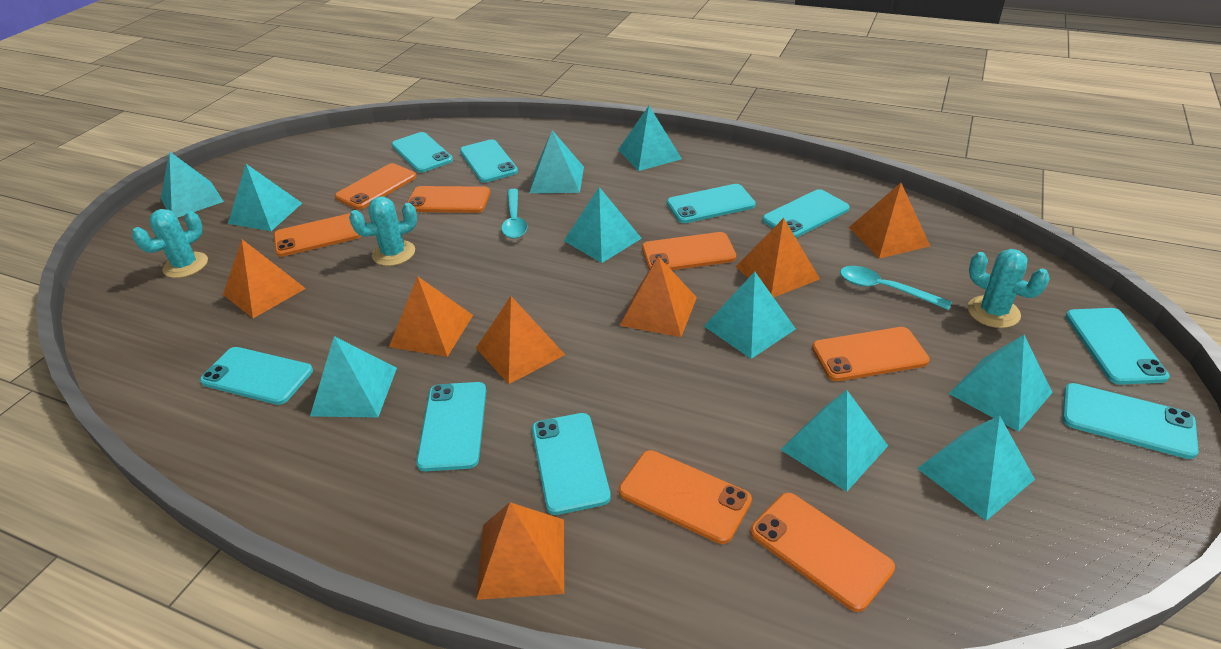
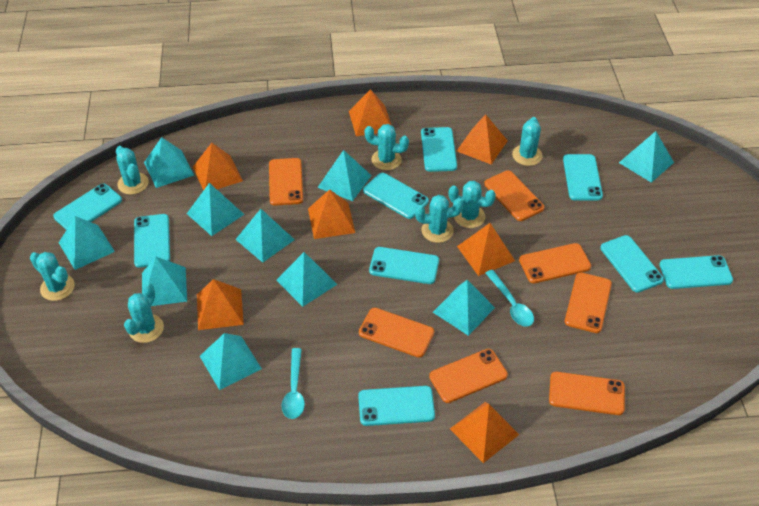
turquoise cactus: [132,209,208,278] [349,196,417,266] [968,249,1050,328] = 3 -> [30,252,75,301] [116,146,149,195] [124,283,164,343] [364,124,409,170] [415,195,463,243] [448,181,496,228] [512,117,542,166] = 7

